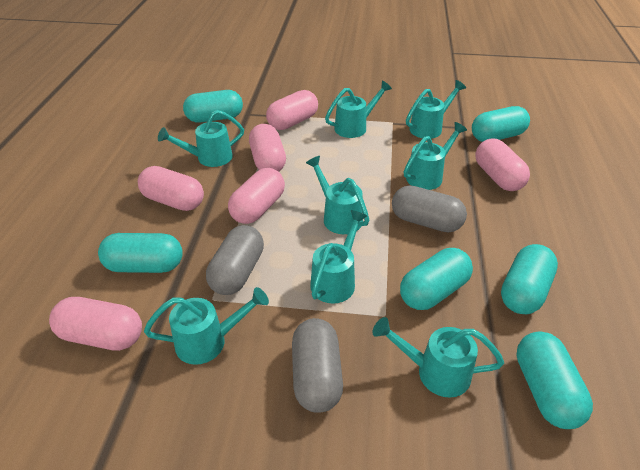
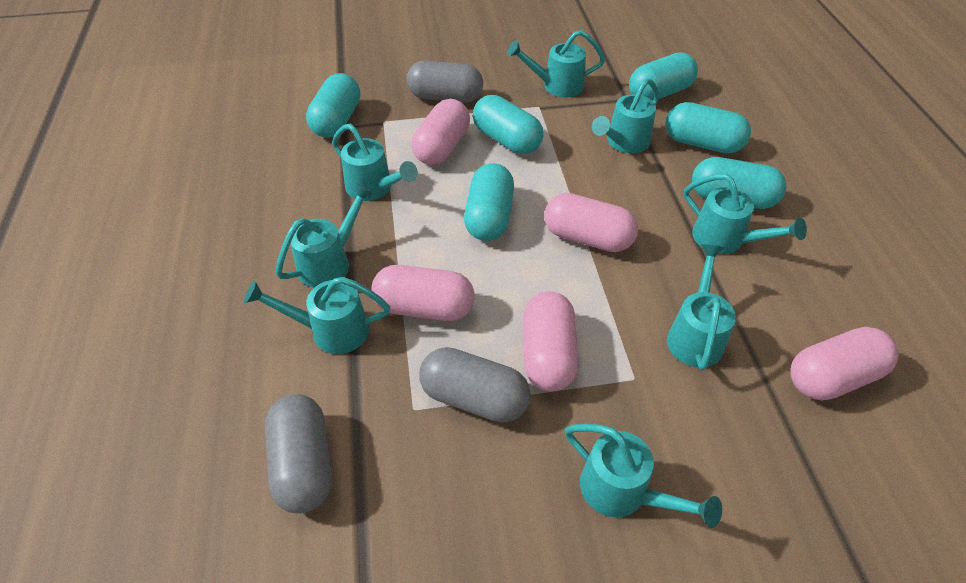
pink capsule: [49,297,142,351] [138,166,204,211] [228,168,285,224] [249,124,286,172] [266,90,318,130] [475,139,530,191] = 6 -> [371,265,475,321] [412,99,470,165] [524,291,579,392] [544,193,638,252] [791,327,899,400] = 5

